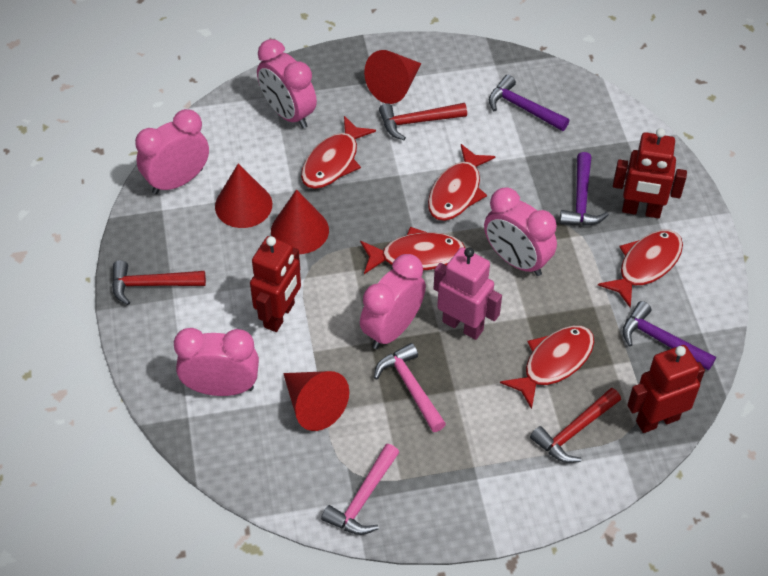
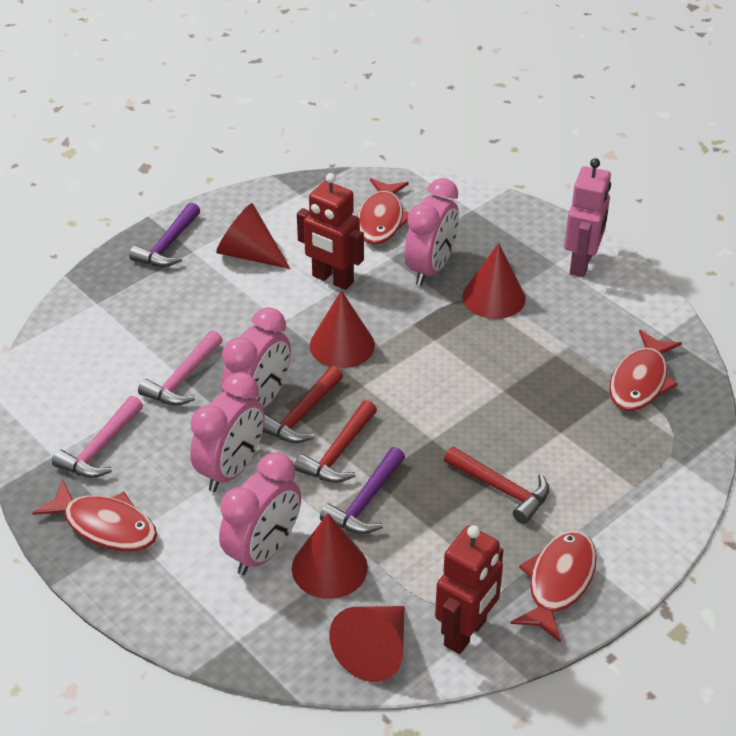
pink clock: [135,109,209,194] [174,328,259,396] [257,39,317,129] [360,254,426,349] [484,187,557,276] = 5 -> [190,372,264,492] [219,452,301,575] [221,307,291,409] [405,178,459,286] = 4
purple hammer: [489,75,569,131] [560,152,609,226] [622,301,716,371] = 3 -> [129,203,200,267] [320,447,405,534] = 2
red cone: [215,164,272,228] [271,189,329,254] [283,371,349,431] [364,50,421,104] = 4 -> [216,203,290,269] [292,513,368,599] [310,290,375,368] [329,606,405,682] [462,243,526,319] = 5
red fish: [301,116,376,189] [360,227,465,274] [428,144,496,221] [500,326,594,409] [598,230,683,308] = 5 -> [32,479,157,551] [357,178,409,245] [510,530,597,643] [609,329,682,411] = 4
red robot: [250,236,301,332] [613,128,687,218] [627,345,705,433] = 3 -> [297,173,364,290] [435,525,503,654] = 2

